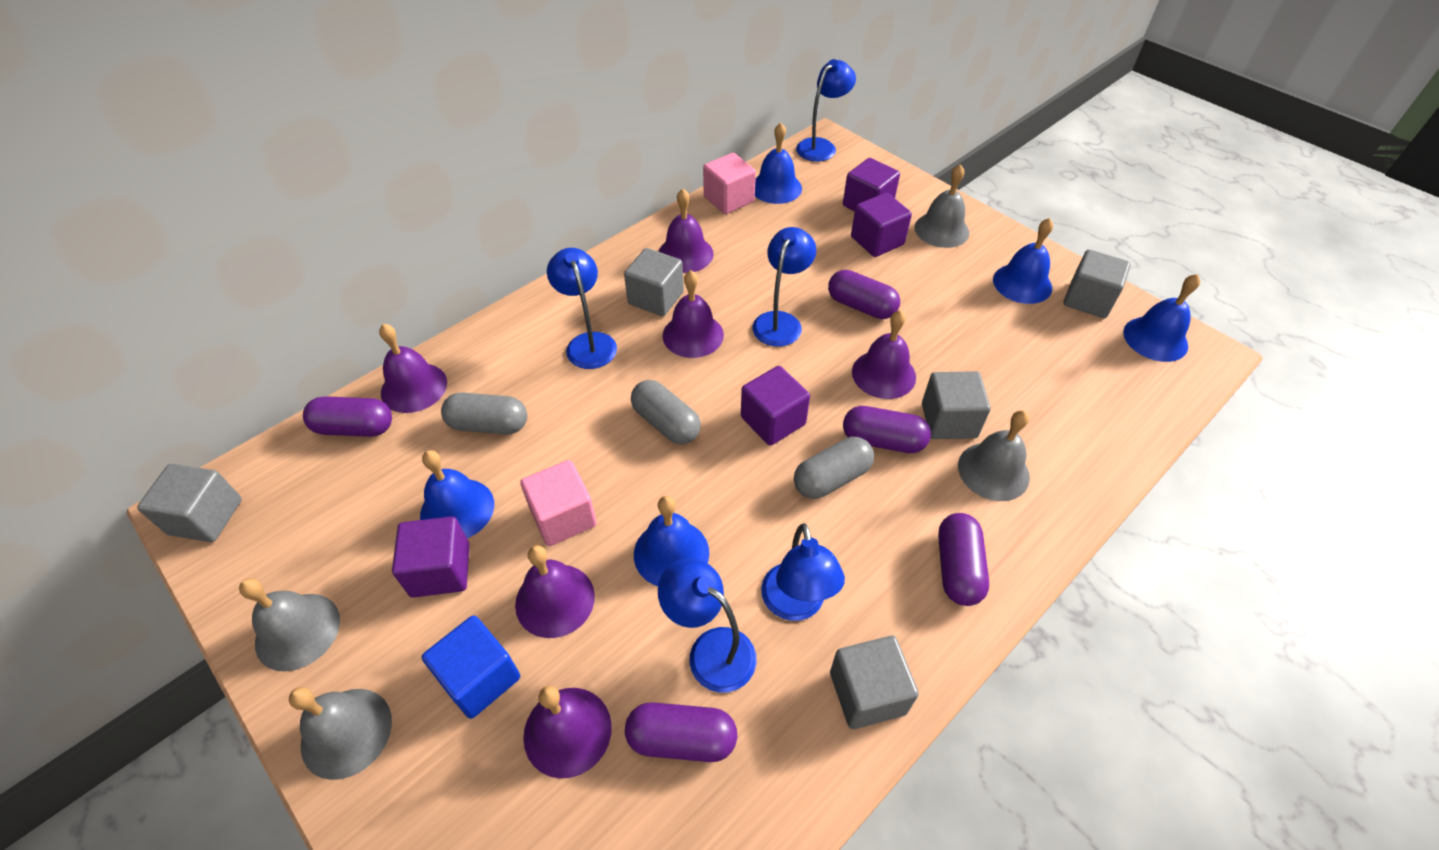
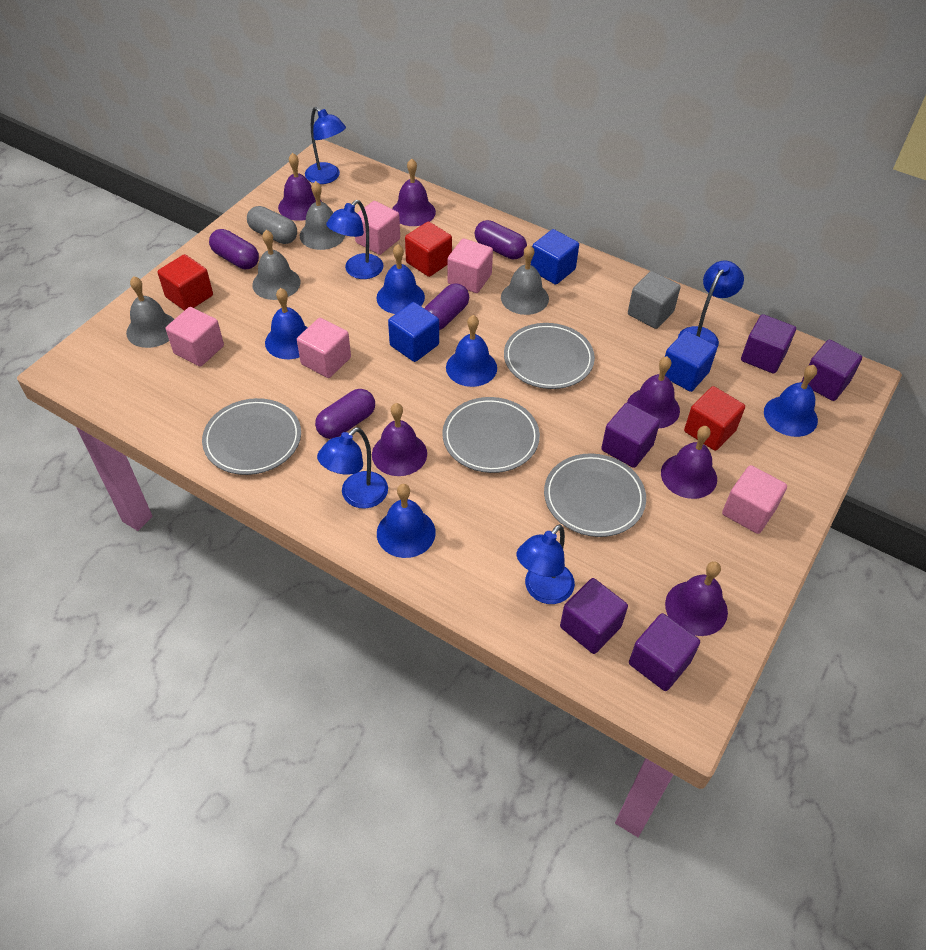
blue cube: [422,615,520,719] = 1 -> [388,302,439,362] [531,229,579,285] [665,331,717,392] = 3
grey capsule: [441,393,527,435] [631,380,701,444] [794,437,874,499] = 3 -> [247,206,297,244] = 1
grey cube: [137,464,242,542] [624,248,684,316] [830,636,919,729] [922,371,991,439] [1064,250,1131,318] = 5 -> [628,271,681,329] = 1
grey plate: none = 0 -> [202,398,301,475] [442,397,540,473] [504,323,595,389] [544,453,646,537] = 4
pink cube: [520,460,597,546] [703,153,756,214] = 2 -> [166,307,224,367] [297,318,351,378] [355,201,400,255] [448,238,493,293] [722,465,787,534] = 5
purple capsule: [303,396,392,437] [625,702,737,762] [828,270,900,319] [843,406,931,453] [938,513,989,606] = 5 -> [209,229,259,269] [315,389,375,439] [424,283,469,330] [475,220,527,260] = 4
purple cube: [392,516,470,597] [741,366,810,446] [843,158,900,211] [851,193,912,257] = 4 -> [560,578,628,654] [601,403,660,468] [629,613,700,691] [741,314,796,374] [802,340,862,401] = 5
red cube: none = 0 -> [157,254,213,311] [405,221,452,277] [684,386,745,451] = 3

